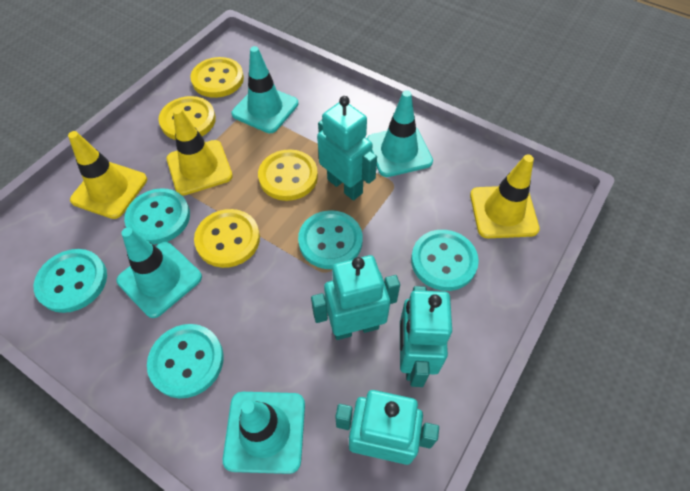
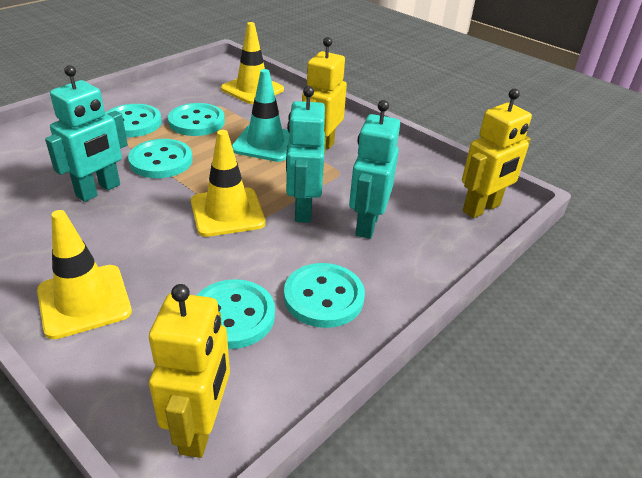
turquoise robot: [311,255,400,340] [317,96,377,200] [335,390,439,465] [400,286,452,387] = 4 -> [45,65,128,202] [286,86,325,223] [349,100,400,239] = 3
turquoise traffic cone: [116,228,202,318] [223,392,305,474] [232,46,298,133] [367,90,433,177] = 4 -> [232,69,289,162] = 1
yellow button: [158,96,216,140] [191,57,244,98] [194,209,260,268] [258,149,318,201] = 4 -> none = 0
yellow robot: none = 0 -> [149,284,230,458] [302,37,347,155] [462,89,532,218] = 3

